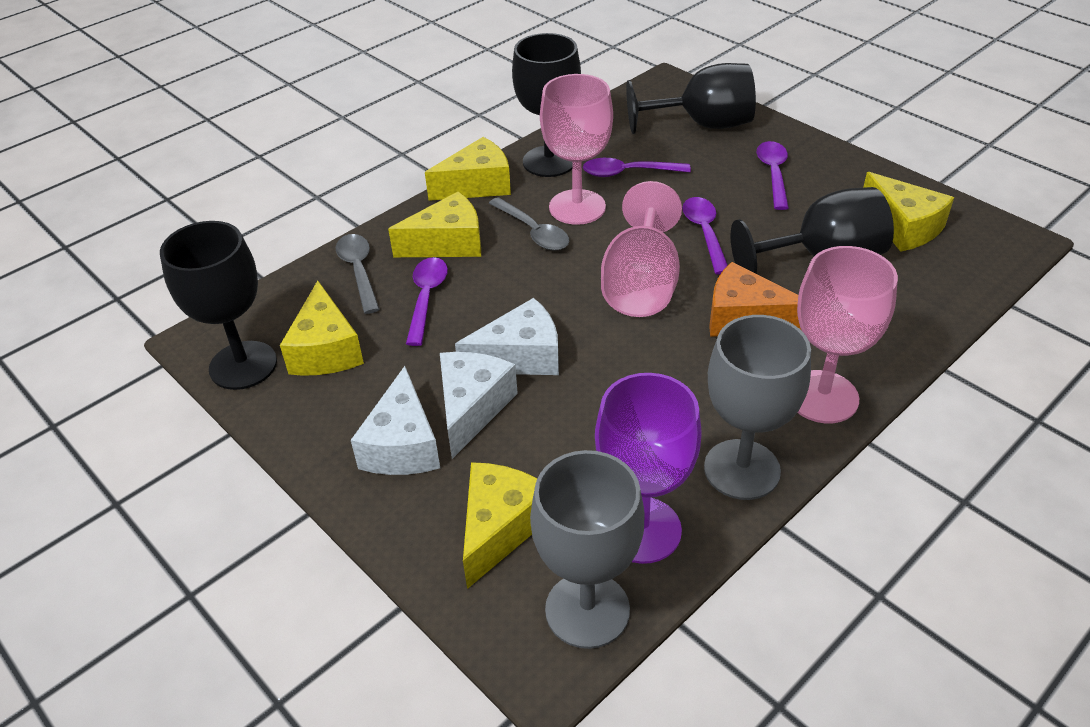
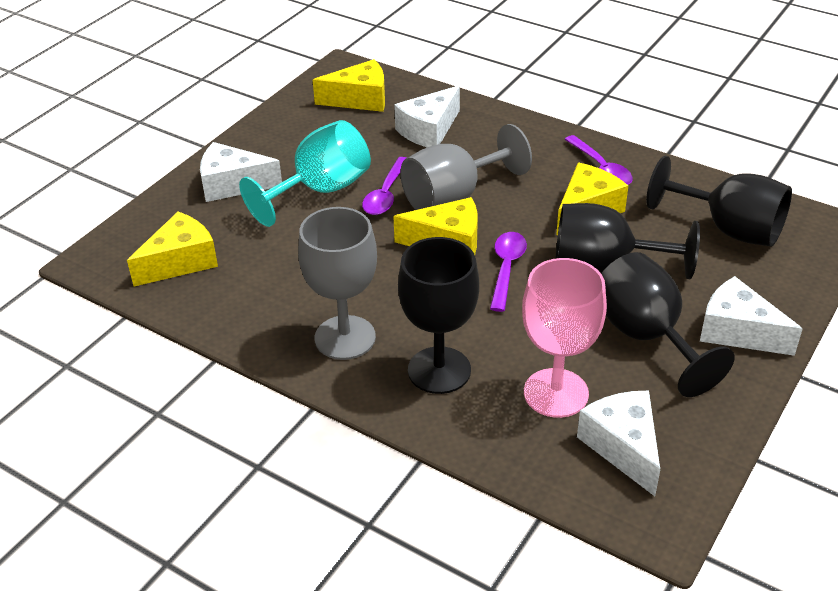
grey spoon: [336,234,380,314] [489,197,569,251] = 2 -> none = 0
orange cheese: [709,262,802,337] = 1 -> none = 0
pink goblet: [540,74,613,225] [601,181,682,317] [797,246,898,423] = 3 -> [522,258,607,418] = 1
purple goblet: [595,373,702,564] = 1 -> none = 0
purple spoon: [406,257,448,346] [583,158,691,177] [682,197,728,275] [757,141,789,210] = 4 -> [362,157,406,215] [490,232,527,312] [564,135,633,185] = 3
turquoise goblet: none = 0 -> [239,120,371,227] = 1
white cheese: [351,366,440,475] [440,352,518,459] [455,298,559,375] = 3 -> [200,142,282,202] [394,86,460,147] [577,391,660,496] [700,276,803,356] = 4
yellow cheese: [280,281,364,376] [388,191,481,257] [425,137,511,201] [463,462,538,589] [863,172,954,252] = 5 -> [127,212,218,286] [313,59,385,112] [393,197,478,255] [556,163,628,235] = 4

